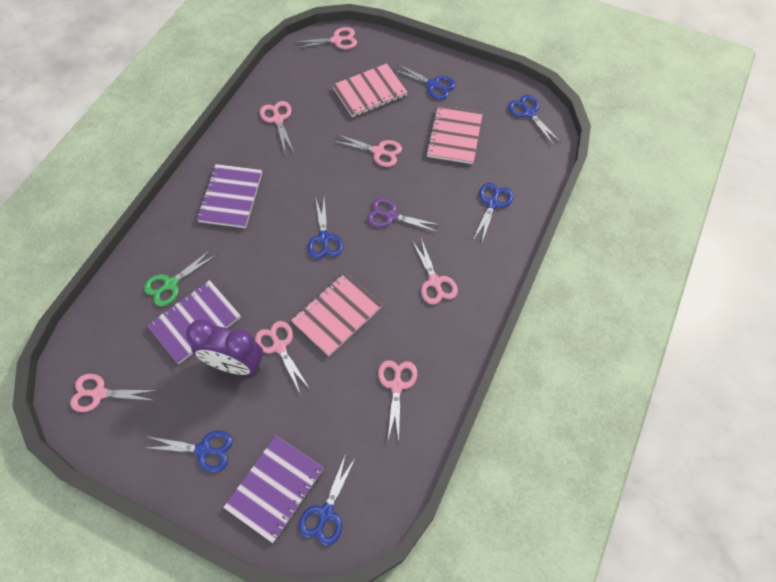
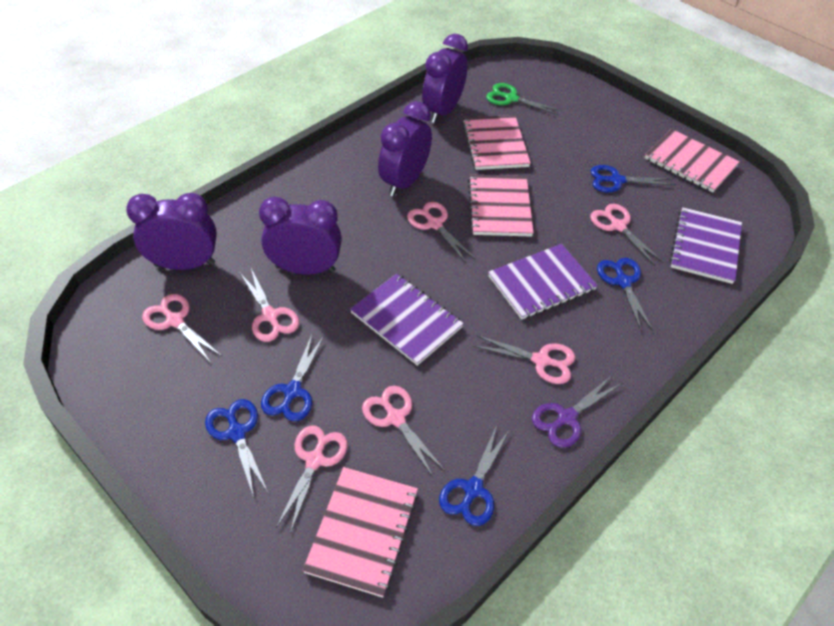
blue scissors: [147,431,233,472] [299,453,356,546] [308,197,343,259] [394,64,456,100] [473,183,513,242] [508,95,560,145] = 6 -> [205,399,269,497] [261,335,324,421] [439,425,510,526] [591,165,675,193] [597,258,653,332] = 5
pink notebook: [291,272,383,356] [332,63,408,117] [426,105,483,164] = 3 -> [303,467,418,598] [462,115,531,170] [468,174,534,237] [645,129,740,193] = 4
purple clock: [186,319,263,375] = 1 -> [126,193,217,270] [259,196,342,275] [378,101,432,197] [422,34,468,123] = 4

